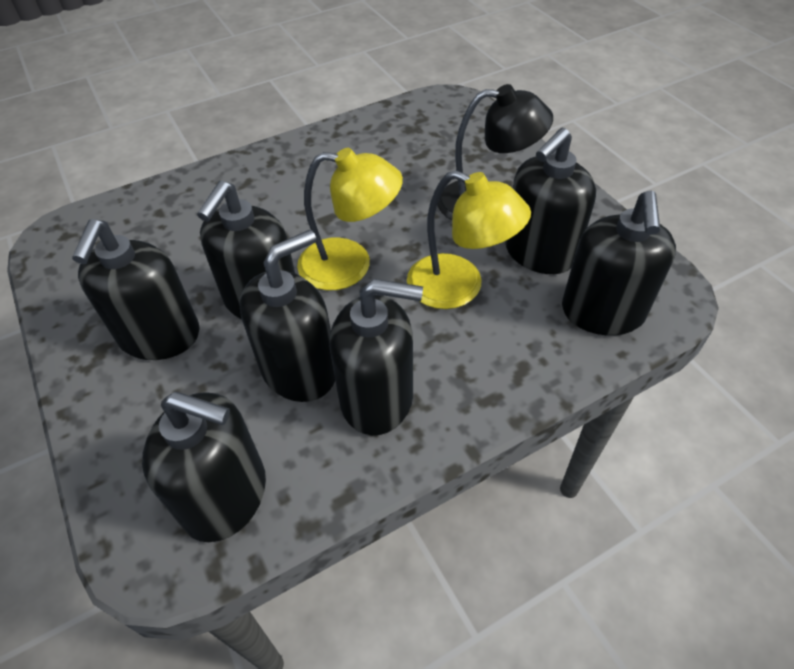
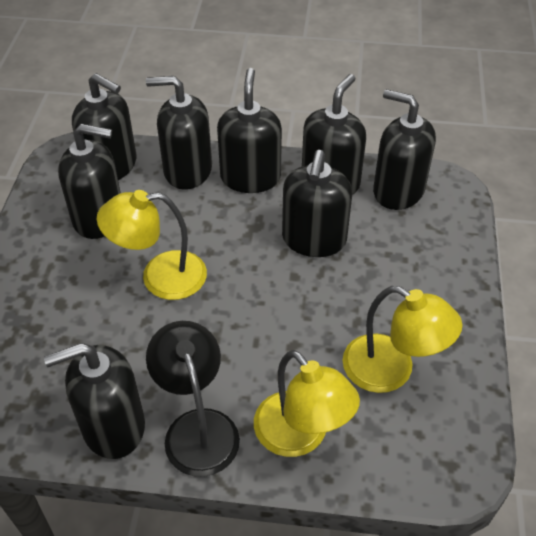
black soap dispenser: [72,219,200,360] [142,392,266,542] [197,181,295,319] [239,230,335,402] [330,279,423,435] [505,128,596,274] [562,190,676,335] = 7 -> [44,343,145,459] [58,124,121,239] [72,73,137,180] [146,76,212,190] [217,68,282,193] [282,150,352,257] [302,74,366,195] [373,89,436,210] = 8
yellow lamp: [297,148,403,291] [407,170,531,309] = 2 -> [97,190,207,300] [254,350,360,457] [342,286,462,393] = 3

